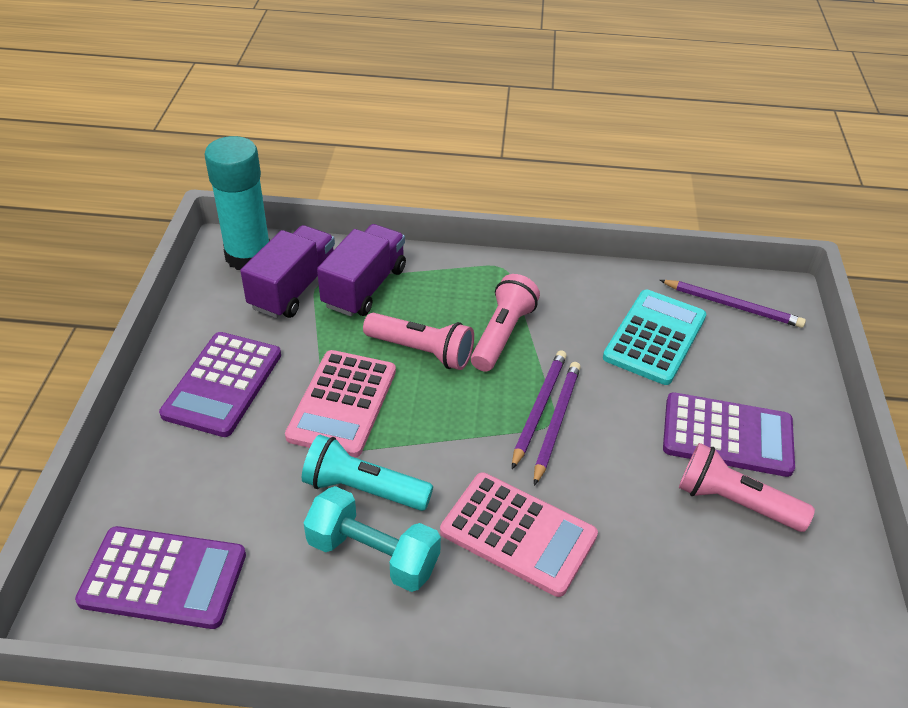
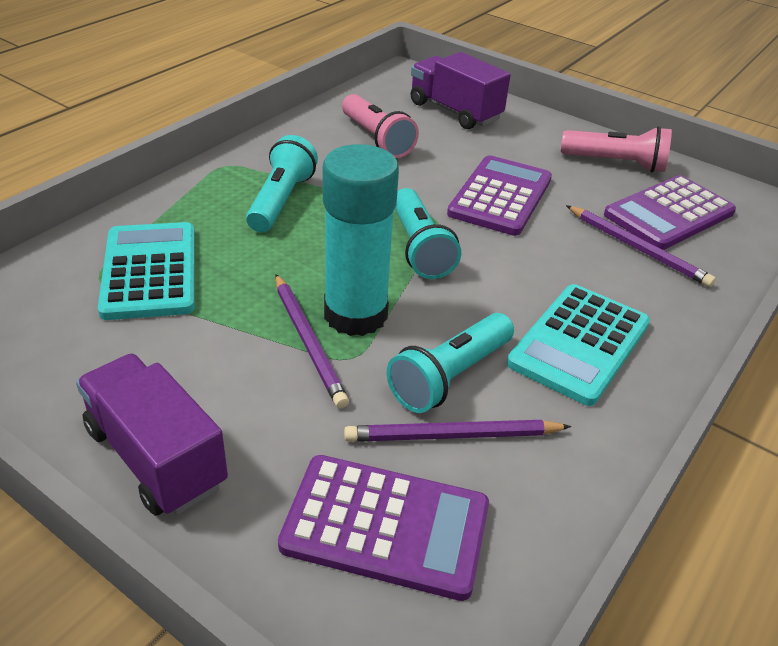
pink calculator: [285,350,396,458] [440,472,598,597] = 2 -> none = 0
pink flashlight: [363,313,474,370] [471,274,540,372] [679,443,815,532] = 3 -> [342,94,419,158] [561,126,672,173] = 2
turquoise calculator: [603,290,706,385] = 1 -> [98,222,195,320] [507,284,650,406] = 2
turquoise dumbbell: [304,486,441,592] = 1 -> none = 0
turquoise flashlight: [302,435,433,511] = 1 -> [246,135,318,232] [386,313,514,413] [395,188,461,279] = 3

